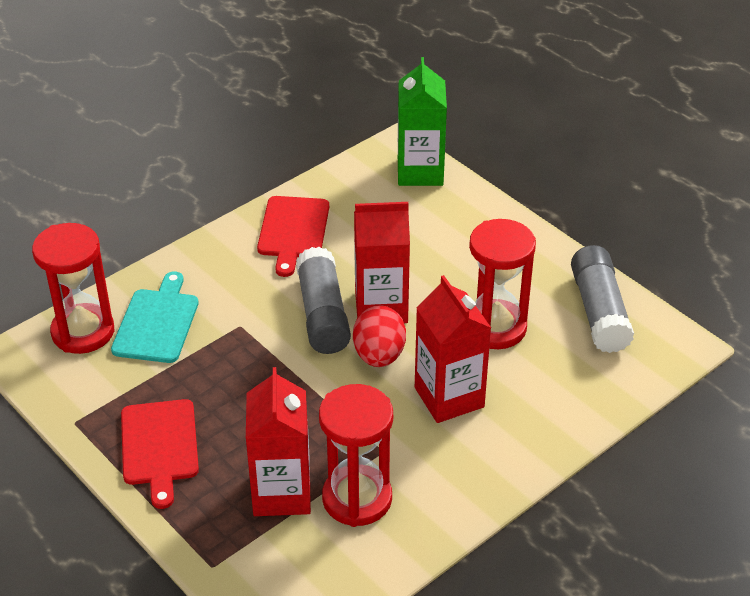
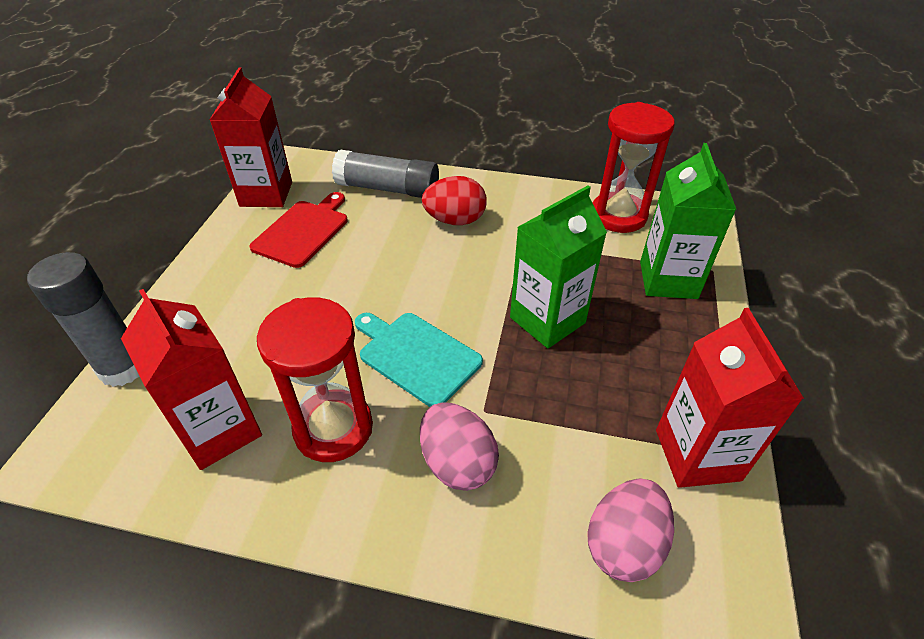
green carton: [398,57,447,186] = 1 -> [510,186,607,349] [640,143,736,299] = 2
pink egg: none = 0 -> [420,402,499,491] [587,479,674,582] = 2
red cutting board: [121,399,199,509] [257,196,329,277] = 2 -> [249,192,348,268] = 1
red hourglass: [32,223,114,354] [319,384,393,527] [469,219,536,349] = 3 -> [257,297,373,462] [593,102,674,233] = 2

